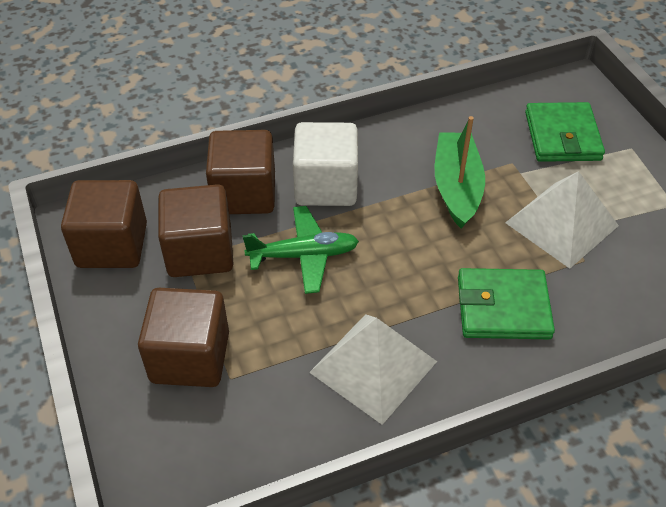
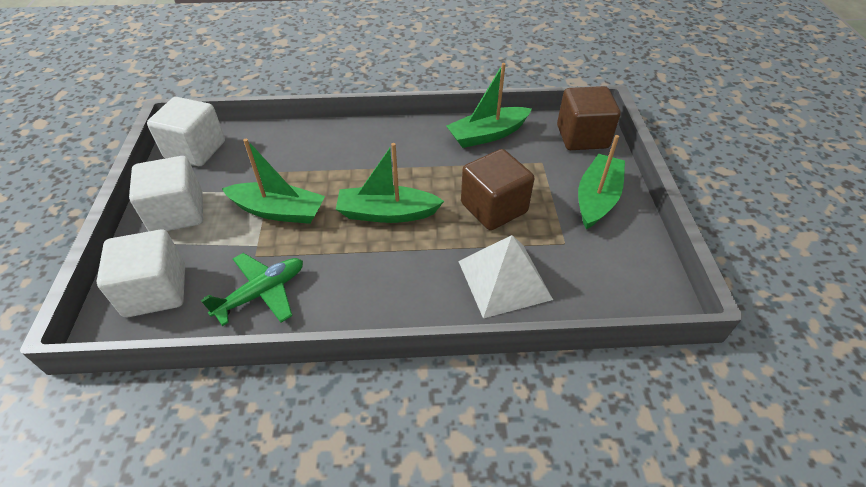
brown cube: [61,180,147,268] [138,288,229,387] [158,184,233,277] [206,130,275,214] = 4 -> [461,149,534,230] [557,86,620,150] = 2
green boat: [435,116,485,229] = 1 -> [222,139,325,224] [336,143,444,223] [446,63,532,148] [578,135,625,229] = 4
green wallet: [458,268,555,339] [525,102,605,162] = 2 -> none = 0
white cube: [293,122,358,206] = 1 -> [97,229,185,317] [129,156,203,231] [147,97,225,166] = 3
white pyramid: [309,314,437,425] [505,171,619,269] = 2 -> [458,235,553,318] = 1

